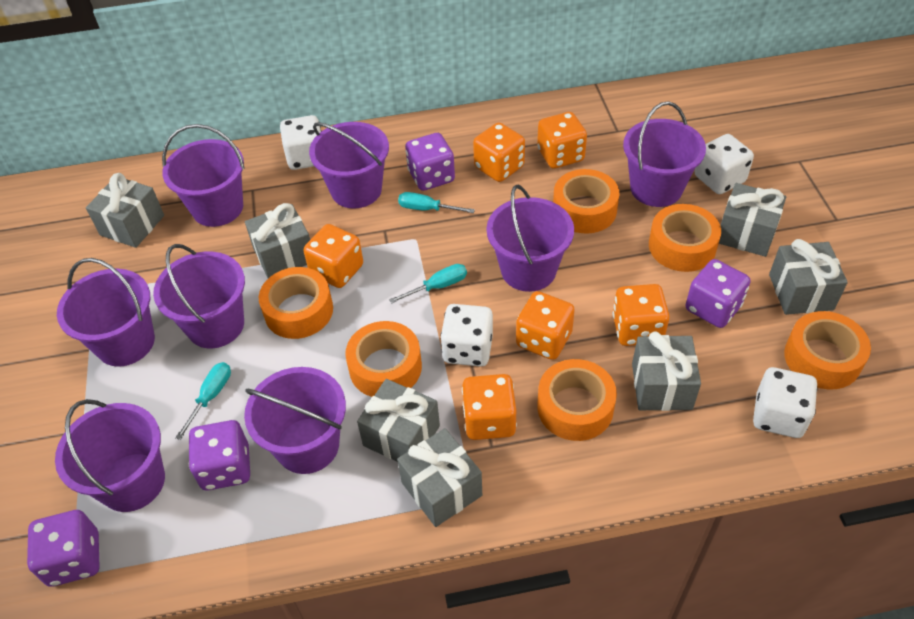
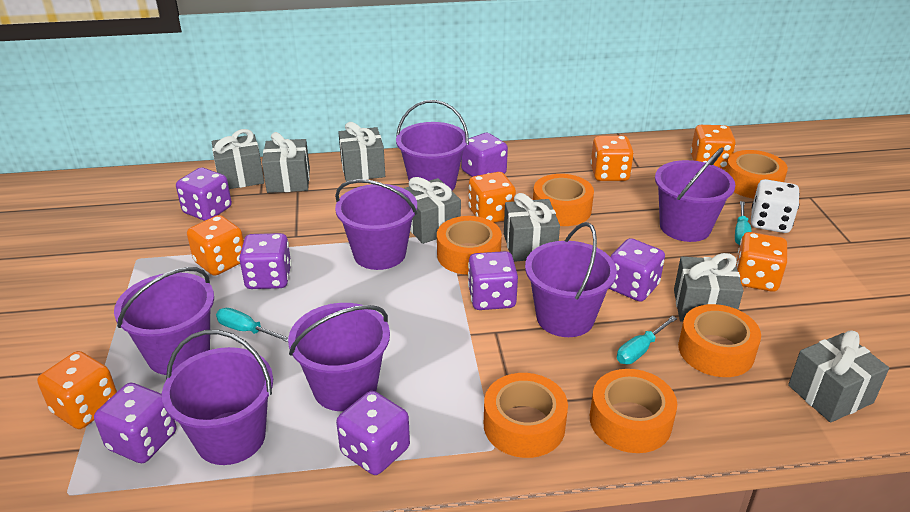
purple bucket: [55,399,165,512] [57,258,155,367] [153,244,245,348] [162,124,245,227] [244,367,346,474] [309,122,389,209] [487,185,574,292] [623,101,706,207] = 8 -> [114,267,214,375] [162,330,273,465] [288,303,390,411] [335,179,417,270] [396,100,469,190] [525,222,617,337] [655,147,735,242] = 7
purple dice: [27,510,100,587] [188,420,250,491] [405,133,455,191] [686,259,751,328] = 4 -> [94,383,176,463] [176,167,232,221] [239,233,292,289] [336,391,410,475] [461,133,508,177] [468,251,518,310] [609,238,665,302] = 7
white dice: [280,115,322,170] [440,304,493,367] [695,134,754,194] [753,367,817,438] = 4 -> [751,179,800,233] = 1

